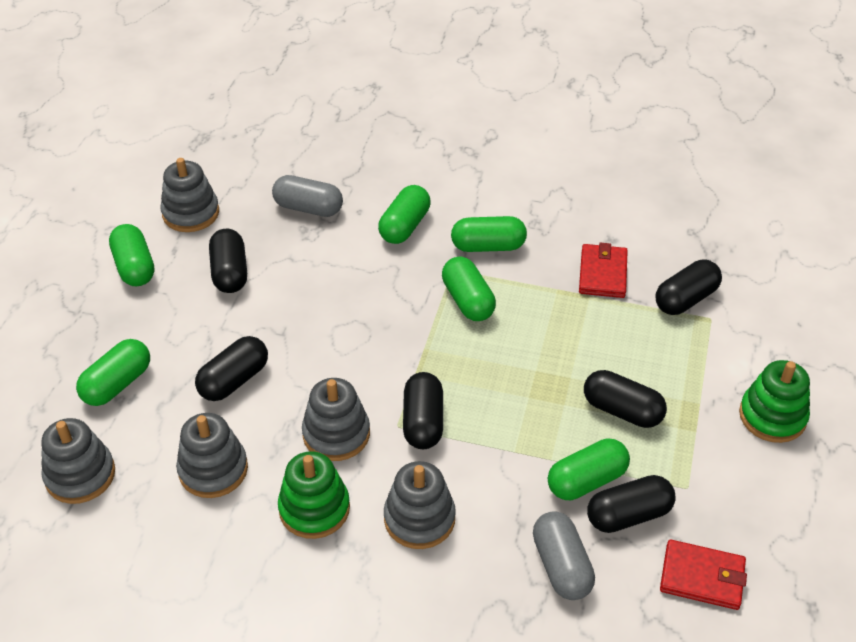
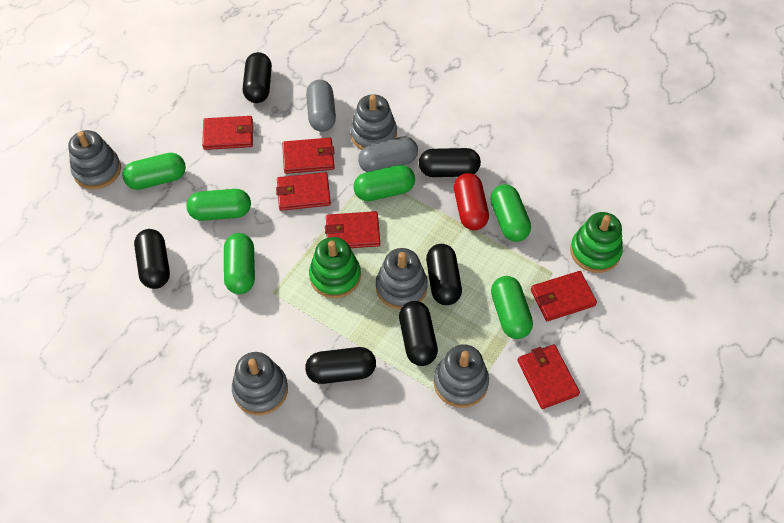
red capsule: none = 0 -> [454,173,489,230] = 1
red wallet: [579,243,628,298] [660,539,747,610] = 2 -> [202,116,253,150] [276,172,331,211] [282,138,334,174] [325,211,380,248] [517,344,580,409] [531,271,597,321] = 6

